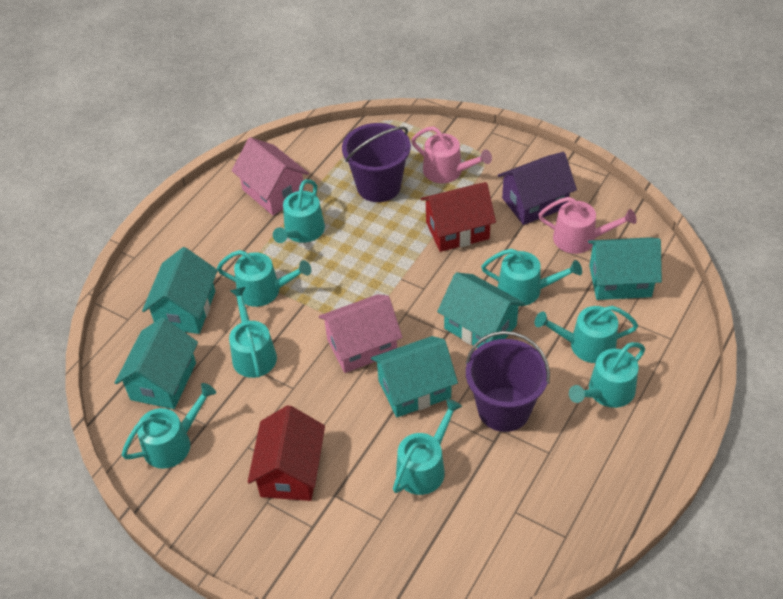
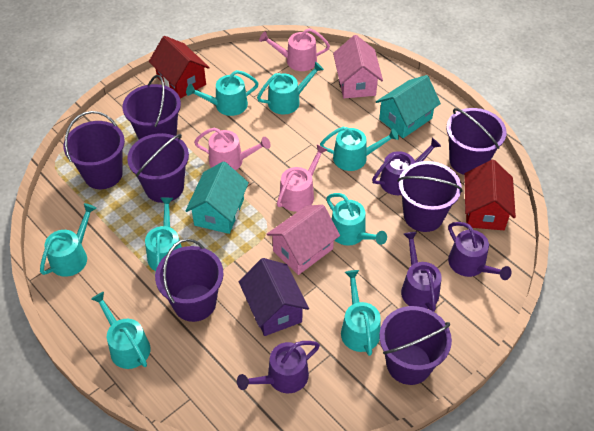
pink watering can: [411,126,492,183] [538,197,637,254] = 2 -> [194,128,271,171] [259,28,330,71] [277,145,327,212] = 3
purple bucket: [342,123,411,202] [465,331,550,432] = 2 -> [63,111,125,189] [122,75,181,140] [127,133,189,203] [155,239,223,322] [379,306,452,385] [398,161,462,232] [446,108,507,175] = 7
purple watering can: none = 0 -> [237,341,320,393] [372,138,441,195] [401,232,442,312] [448,222,512,280] = 4
turquoise house: [115,317,198,409] [142,247,218,334] [371,336,458,417] [437,272,525,348] [588,237,662,300] = 5 -> [185,161,249,234] [376,75,441,138] = 2

